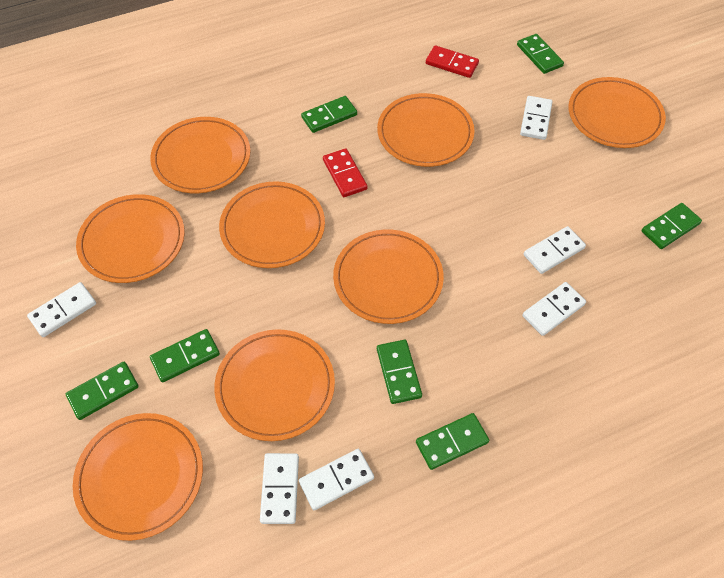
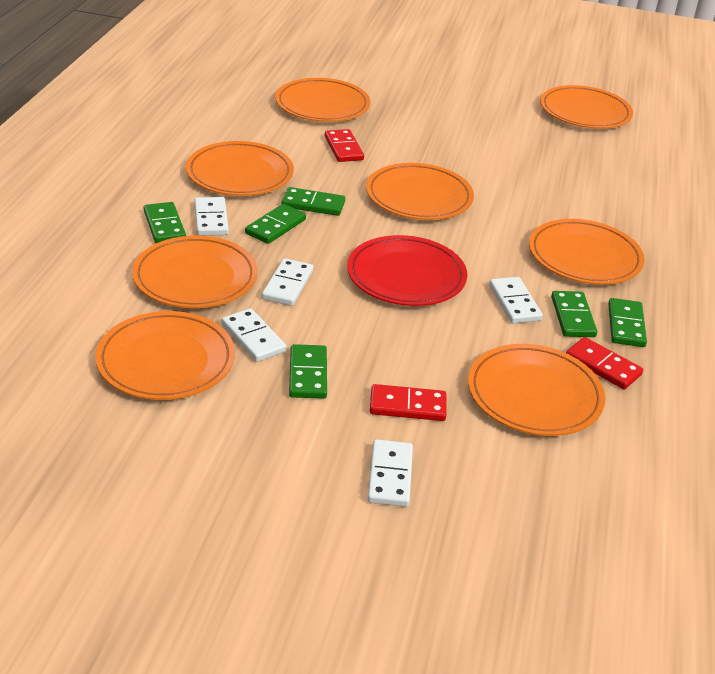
green domino: [66,362,139,420] [150,329,220,382] [301,96,357,133] [377,340,422,404] [416,413,489,470] [517,34,564,74] [641,203,702,249] = 7 -> [143,202,186,243] [245,204,306,244] [282,187,345,216] [289,344,327,399] [551,291,597,337] [608,298,647,347] = 6
red domino: [323,148,368,197] [426,45,479,78] = 2 -> [325,129,364,162] [370,384,446,421] [566,337,643,389] = 3
red plate: none = 0 -> [347,235,468,306] = 1
white domino: [27,282,96,337] [260,453,299,524] [299,449,374,510] [520,96,552,140] [523,282,586,336] [524,226,586,274] = 6 -> [194,197,229,236] [222,308,287,362] [262,258,313,306] [367,439,413,507] [489,277,543,323] = 5

